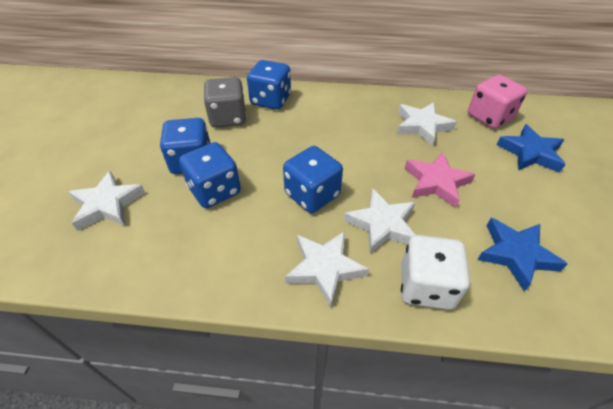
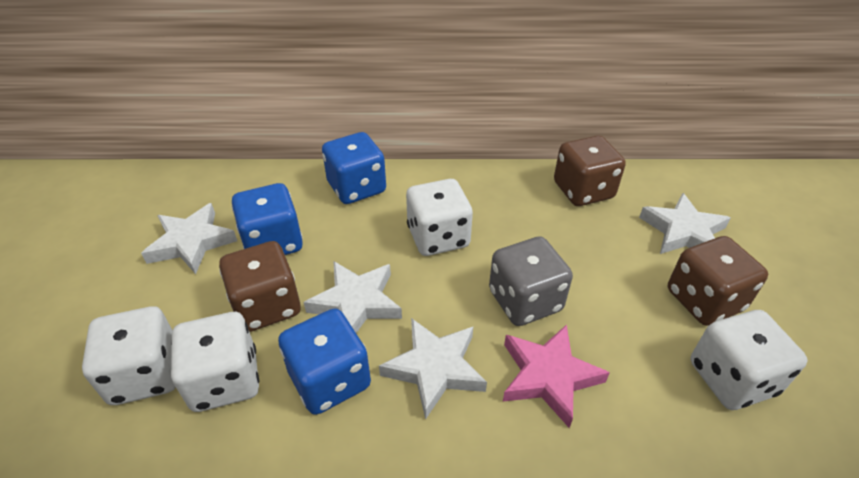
blue dice: [160,118,210,174] [179,142,241,208] [247,60,291,110] [283,146,343,213] = 4 -> [232,183,303,255] [278,308,371,415] [322,132,386,204] = 3
blue star: [477,218,568,291] [497,124,566,173] = 2 -> none = 0
brown dice: none = 0 -> [219,241,301,332] [554,136,626,206] [668,236,768,326] = 3
pink dice: [468,75,527,129] = 1 -> none = 0
white dice: [401,235,470,310] = 1 -> [82,306,176,405] [171,312,259,412] [406,179,473,256] [691,310,808,410] = 4

